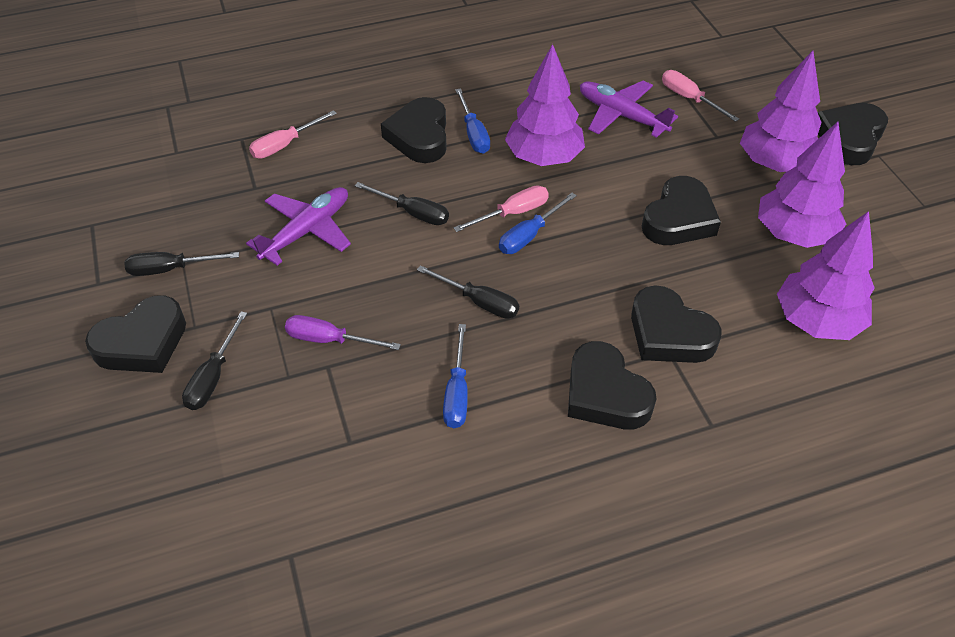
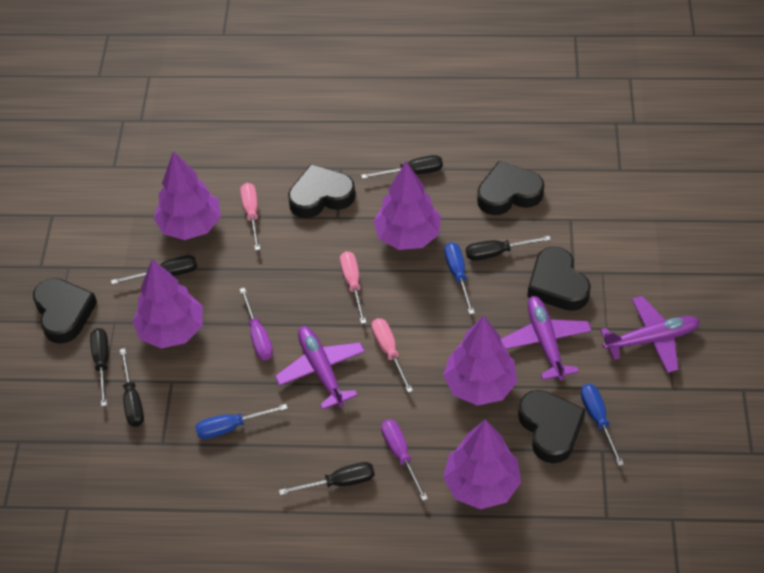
black heart: [85,295,186,373] [381,97,447,163] [568,341,656,429] [631,285,722,363] [642,176,721,245] [818,103,888,165] = 6 -> [33,278,97,344] [288,164,355,218] [477,161,544,215] [518,390,586,463] [527,247,591,311] = 5
black screwdriver: [124,252,239,276] [182,311,247,410] [355,182,449,225] [417,265,519,319] = 4 -> [90,328,109,407] [111,255,197,285] [120,348,144,427] [279,462,375,495] [361,155,443,179] [466,236,551,261] = 6
purple plane: [246,187,351,265] [580,80,678,138] = 2 -> [275,326,365,409] [501,296,592,381] [600,296,700,373] = 3
purple screwdriver: [285,315,401,350] = 1 -> [240,288,273,360] [381,420,428,501] = 2
purple tree: [505,44,585,166] [740,51,822,172] [758,122,846,248] [777,211,875,340] = 4 -> [132,259,203,348] [154,151,221,240] [373,162,441,250] [443,315,517,406] [443,419,521,509] = 5

